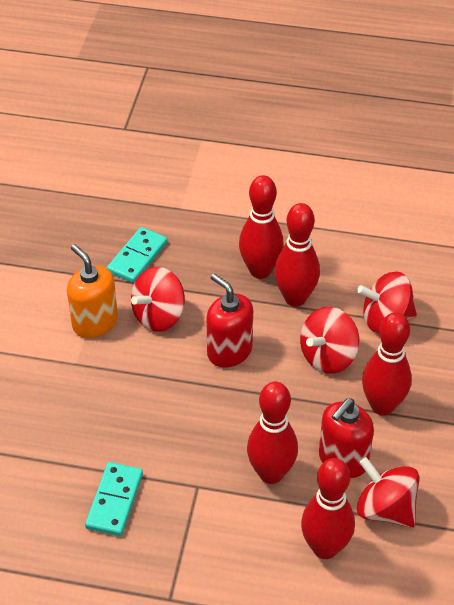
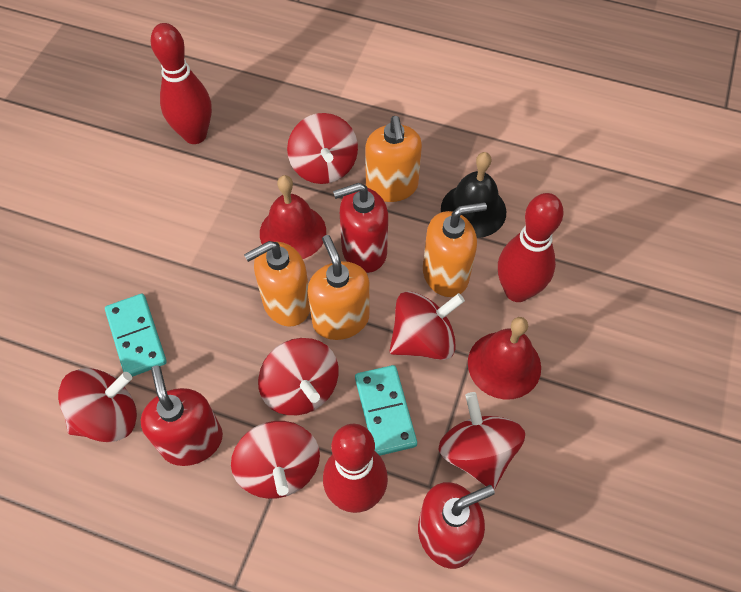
black bell: none = 0 -> [441,152,506,238] = 1
orange soap dispenser: [67,244,118,338] = 1 -> [244,241,310,327] [307,235,369,340] [365,116,422,202] [423,202,487,297] = 4
red bell: none = 0 -> [260,175,326,259] [468,317,541,400] = 2
red bowling pin: [239,175,284,279] [247,382,298,484] [274,203,320,307] [301,458,355,559] [362,312,412,416] = 5 -> [151,23,212,144] [323,424,388,513] [498,193,564,302] = 3
red soap dispenser: [206,273,253,368] [319,398,374,478] = 2 -> [141,365,223,466] [333,183,388,273] [418,482,495,569] = 3
red spinning top: [131,267,185,332] [300,307,359,374] [357,272,417,333] [357,457,419,528] = 4 -> [58,368,137,442] [231,421,320,499] [258,338,339,415] [287,113,358,184] [390,291,465,360] [438,392,525,489] = 6

